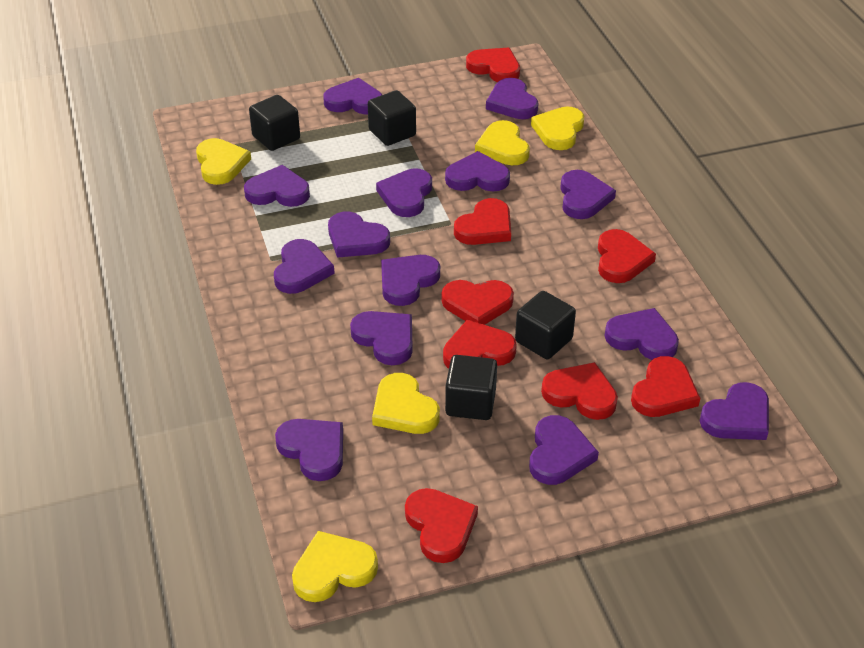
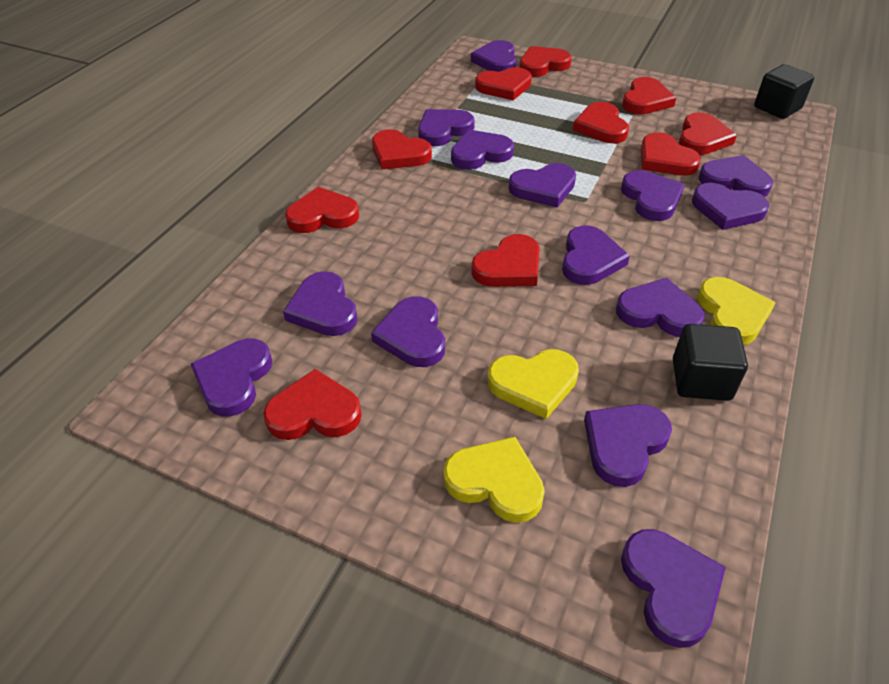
black cube: [249,95,300,151] [368,90,416,146] [445,355,497,420] [515,291,576,359] = 4 -> [673,324,748,401] [754,64,814,119] = 2
red heart: [405,488,478,563] [442,280,514,325] [443,320,517,369] [454,198,511,245] [466,48,520,82] [541,362,618,420] [598,229,656,283] [631,356,700,417] = 8 -> [263,369,362,440] [285,187,359,233] [372,129,432,170] [471,234,540,287] [475,67,532,100] [520,46,572,77] [573,102,629,143] [622,77,676,114] [641,132,701,176] [679,112,737,155] = 10
yellow heart: [196,138,251,185] [292,531,378,602] [372,373,440,434] [475,120,530,165] [531,106,584,150] = 5 -> [443,437,545,523] [488,349,579,419] [697,277,776,345] = 3

